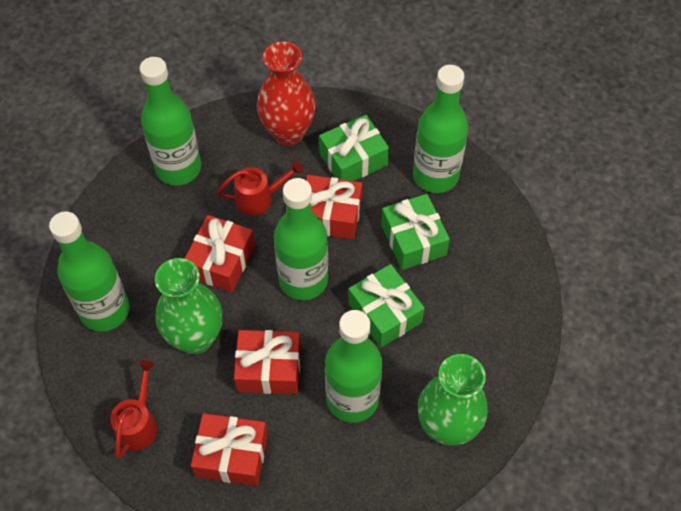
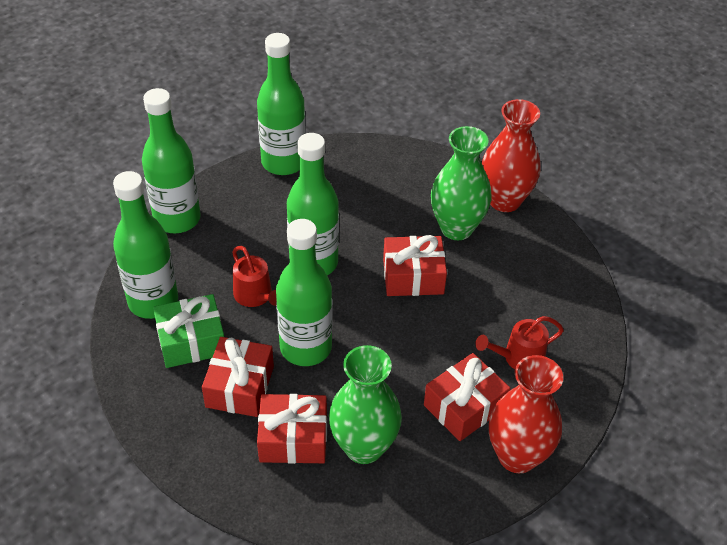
green gift: [319,115,389,181] [348,264,425,347] [381,194,450,270] = 3 -> [153,294,224,368] = 1
red vase: [257,42,316,146] = 1 -> [482,99,541,212] [489,355,563,473] = 2

